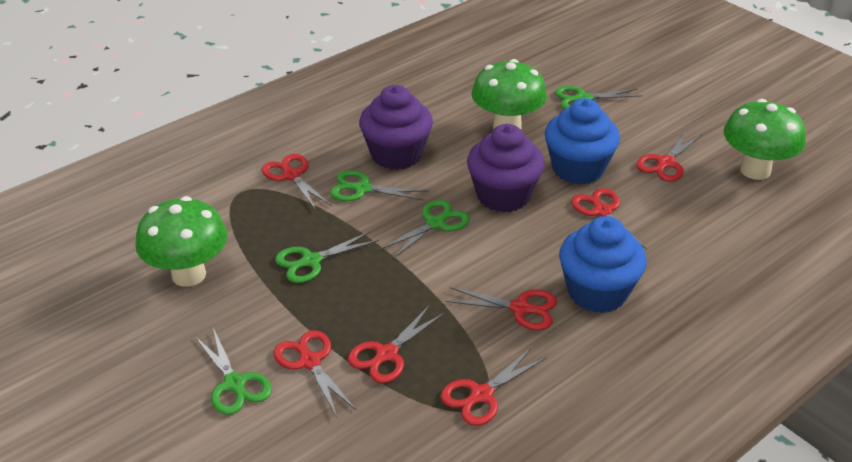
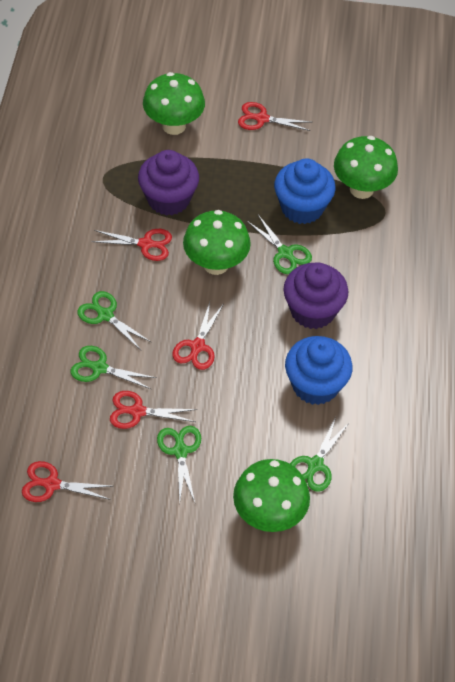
green mushroom: [135,196,227,287] [472,59,547,129] [724,99,806,180] = 3 -> [143,72,205,135] [183,210,251,275] [233,459,310,532] [334,136,398,199] = 4
red scissors: [262,154,331,210] [274,330,356,417] [348,306,444,383] [440,348,546,426] [445,287,557,330] [571,188,647,249] [636,131,702,182] = 7 -> [22,461,112,502] [92,229,172,261] [110,391,197,429] [172,302,223,370] [238,102,311,131] = 5

